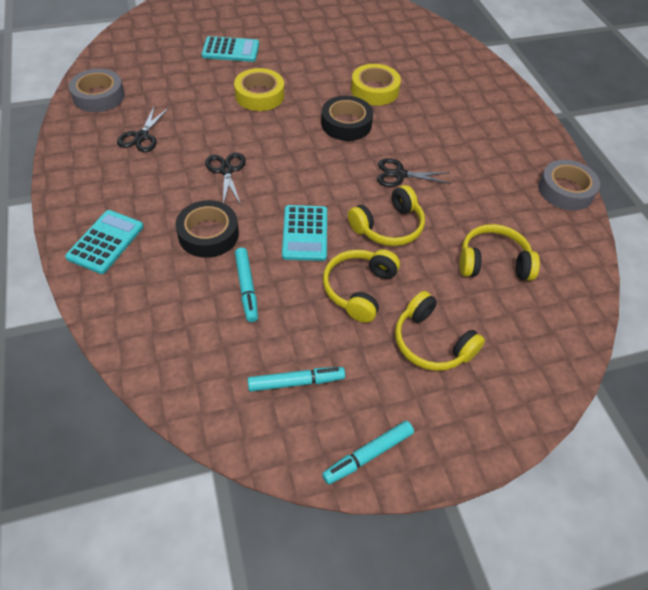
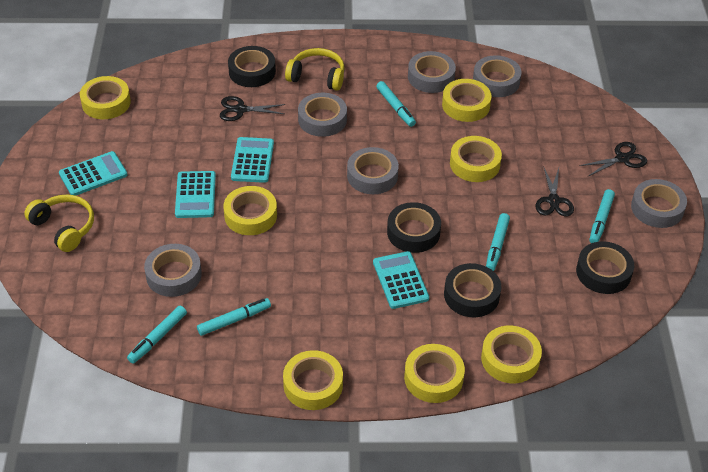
black tape: [175,200,239,258] [321,96,373,141] = 2 -> [228,46,276,87] [387,202,441,253] [444,263,501,317] [576,241,634,294] = 4
grey tape: [69,69,125,112] [538,160,600,211] = 2 -> [144,244,202,297] [298,93,347,137] [347,147,399,194] [408,51,456,93] [473,55,522,97] [631,179,687,228] = 6
turquoise calculator: [65,210,144,274] [202,36,259,62] [282,205,327,261] = 3 -> [59,151,128,196] [175,171,216,218] [231,137,274,183] [373,251,429,309] = 4
turquoise marker: [235,248,258,322] [248,367,345,392] [322,421,414,485] = 3 -> [127,305,187,364] [197,298,271,336] [376,81,416,127] [486,213,510,271] [589,189,615,243] = 5
yellow headphones: [323,249,400,323] [348,185,425,246] [395,291,485,371] [460,224,540,281] = 4 -> [24,195,94,252] [285,48,345,91] = 2
yellow tape: [234,68,284,111] [351,64,401,106] = 2 -> [80,76,131,119] [223,186,277,235] [283,350,343,410] [404,344,465,403] [442,79,491,122] [450,136,502,182] [481,326,542,383] = 7

